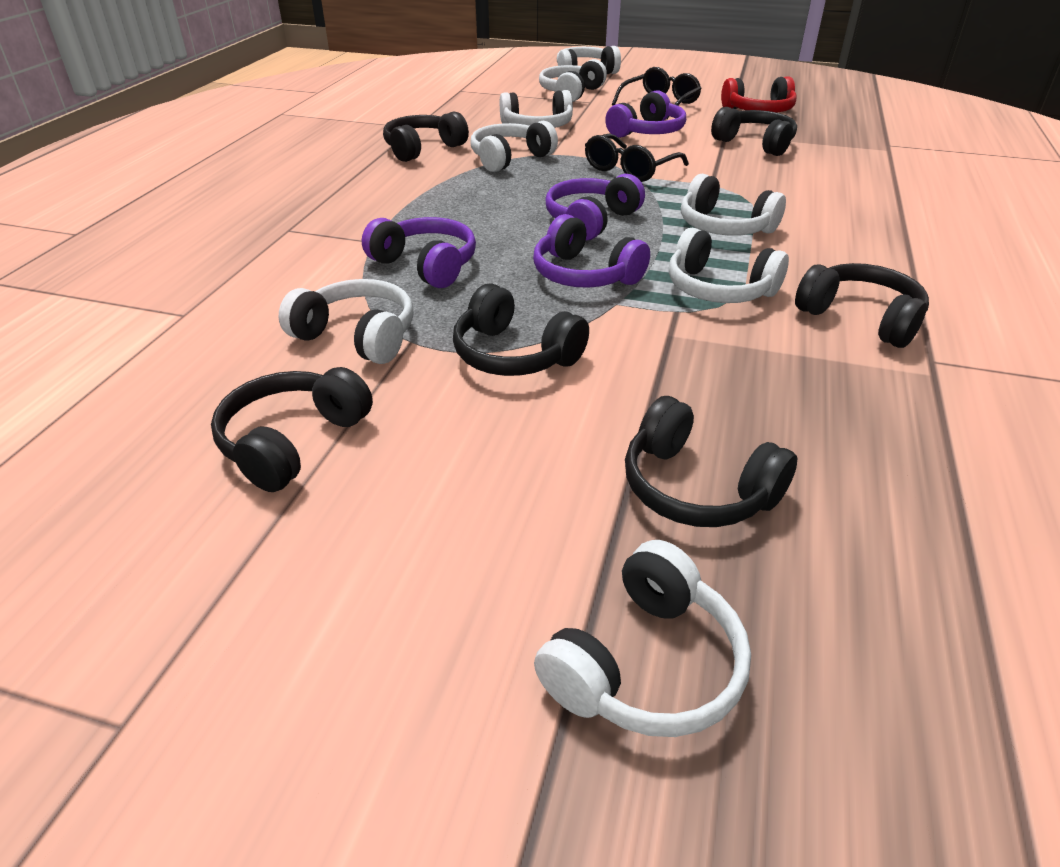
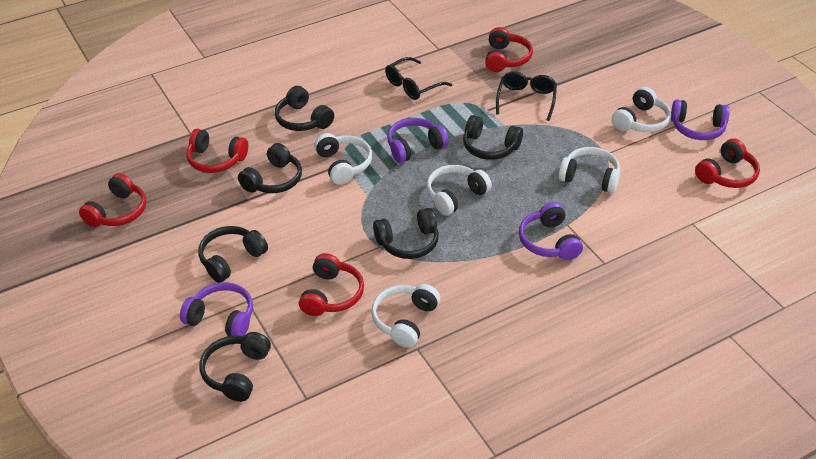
red headphones: [721,76,797,113] = 1 -> [79,173,146,227] [186,129,248,173] [299,253,364,316] [485,27,533,72] [695,139,760,188] = 5
white headphones: [279,279,413,364] [471,121,558,172] [500,90,573,128] [534,540,751,737] [539,59,607,102] [557,46,621,74] [669,228,789,303] [681,174,786,236] = 8 -> [314,133,372,185] [371,284,440,348] [426,165,492,216] [558,147,620,193] [612,87,671,132] = 5

